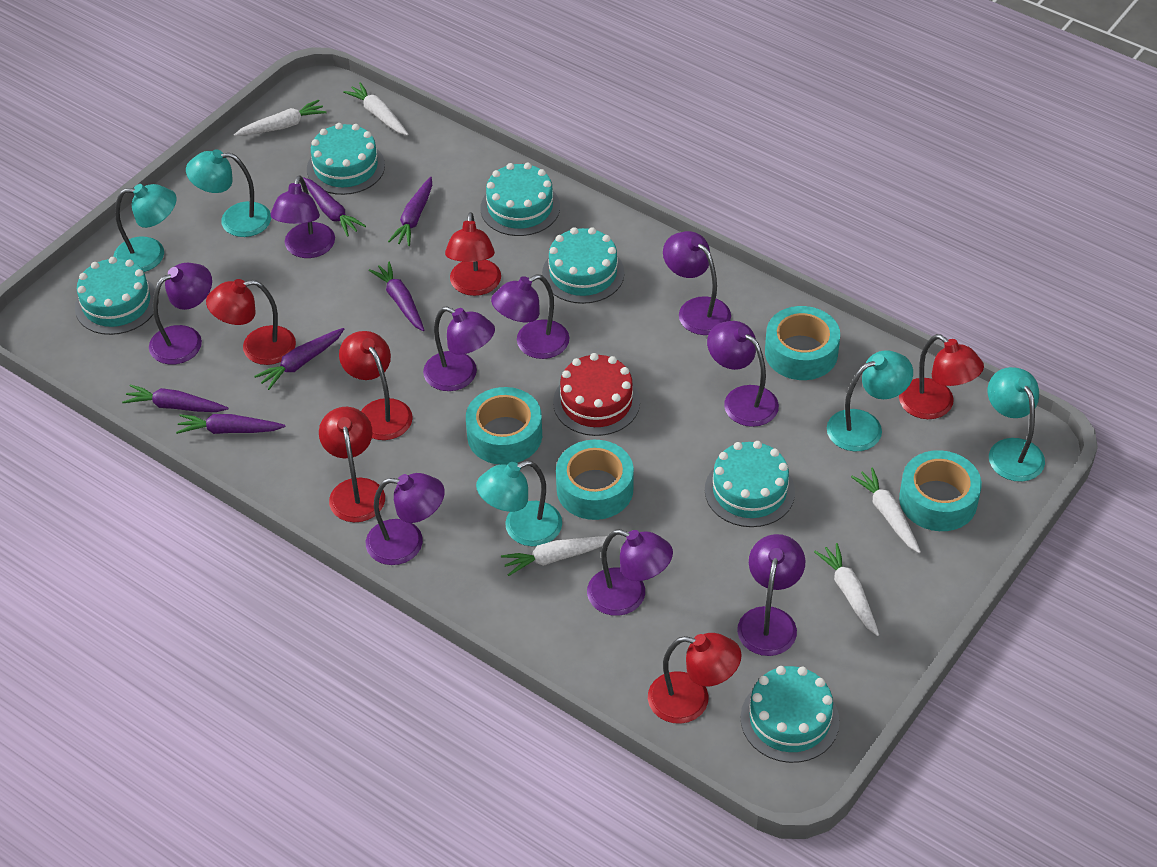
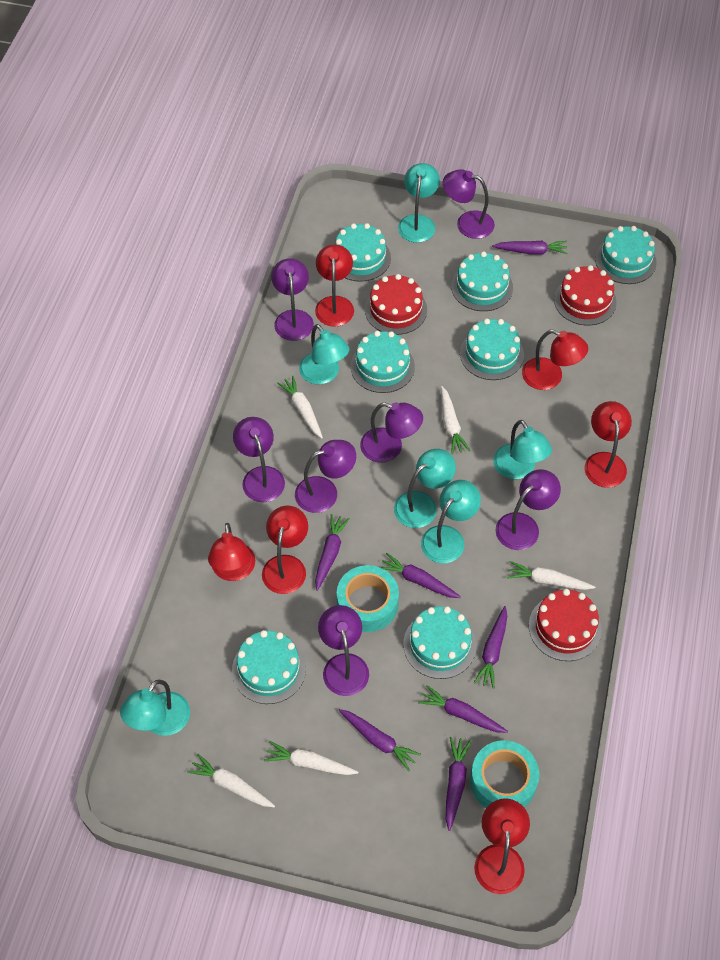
purple carrot: [122,385,229,412] [176,414,285,434] [254,328,344,390] [302,177,366,237] [369,261,425,331] [388,176,432,246] = 6 -> [315,514,350,591] [338,709,421,771] [380,553,461,598] [418,685,508,733] [445,737,472,831] [474,606,507,689] [492,241,568,255] = 7
purple lamp: [149,262,212,365] [271,175,335,258] [366,473,445,565] [423,306,495,391] [491,274,569,359] [587,529,673,616] [663,231,731,335] [707,321,779,427] [737,534,805,656] = 9 -> [233,417,285,502] [271,258,314,341] [295,440,356,513] [318,605,369,696] [360,402,423,463] [443,169,495,239] [496,469,561,550] = 7
red cake: [553,353,640,436] = 1 -> [365,274,427,335] [529,589,602,661] [554,265,617,326] = 3
turquoise cake: [75,257,159,335] [307,123,385,195] [480,163,560,236] [542,227,624,304] [705,441,795,527] [740,666,840,763] = 6 -> [232,630,306,704] [335,223,391,282] [350,331,415,393] [403,606,476,679] [451,251,513,311] [460,319,524,380] [595,226,657,284] = 7
turquoise lamp: [113,184,177,272] [186,149,271,237] [476,461,562,546] [827,350,913,451] [988,367,1045,482] = 5 -> [120,680,190,736] [299,324,349,384] [394,449,456,528] [398,163,440,243] [421,480,481,563] [493,420,552,479] = 6
turquoise tape: [466,387,542,465] [556,440,634,520] [765,306,840,380] [899,450,982,531] = 4 -> [337,565,399,632] [470,740,539,808] = 2

